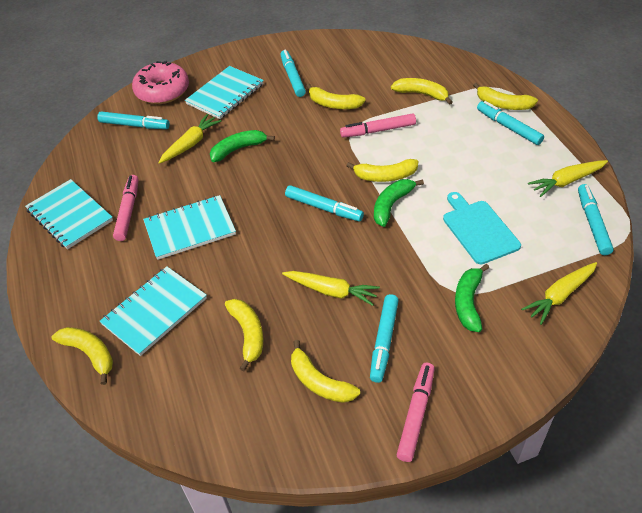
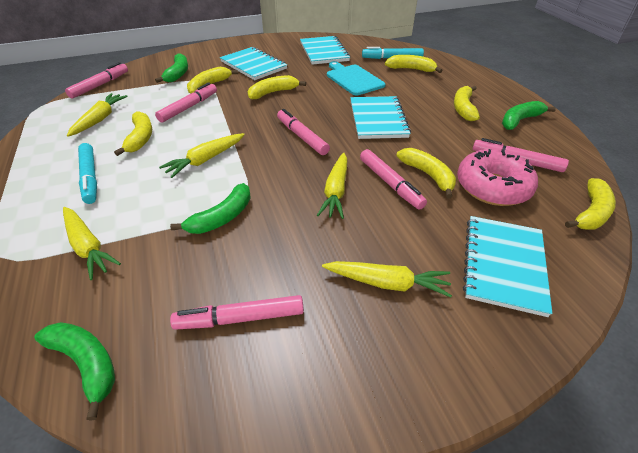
green banana: [210,130,275,162] [374,179,424,227] [455,264,489,332] = 3 -> [34,322,115,421] [155,53,188,83] [170,183,251,234] [502,101,556,130] = 4
pink marker: [113,175,139,241] [340,113,416,138] [397,363,435,462] = 3 -> [65,62,128,99] [155,82,217,123] [170,295,304,330] [277,109,330,155] [360,149,427,210] [473,138,569,172] = 6
turquoise marker: [97,111,170,129] [280,50,306,97] [285,185,364,221] [370,294,399,383] [477,101,544,145] [578,184,614,255] = 6 -> [78,143,97,204] [362,47,424,59] = 2
yellow carrot: [158,114,221,164] [282,271,380,306] [521,262,597,325] [528,160,608,197] = 4 -> [63,207,121,280] [67,93,128,137] [159,133,245,178] [317,153,347,219] [322,261,452,298] = 5

